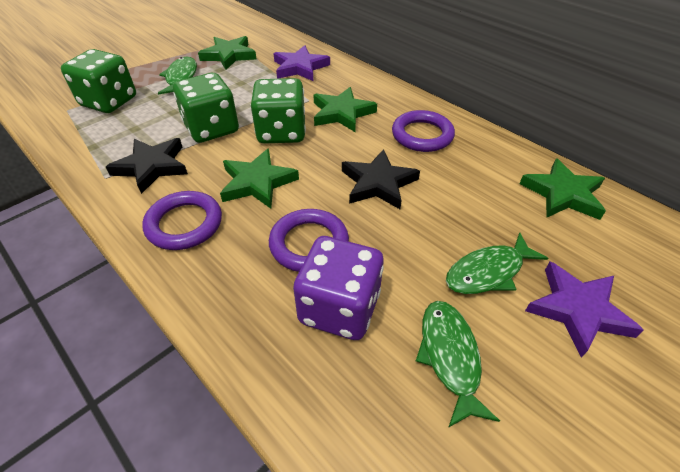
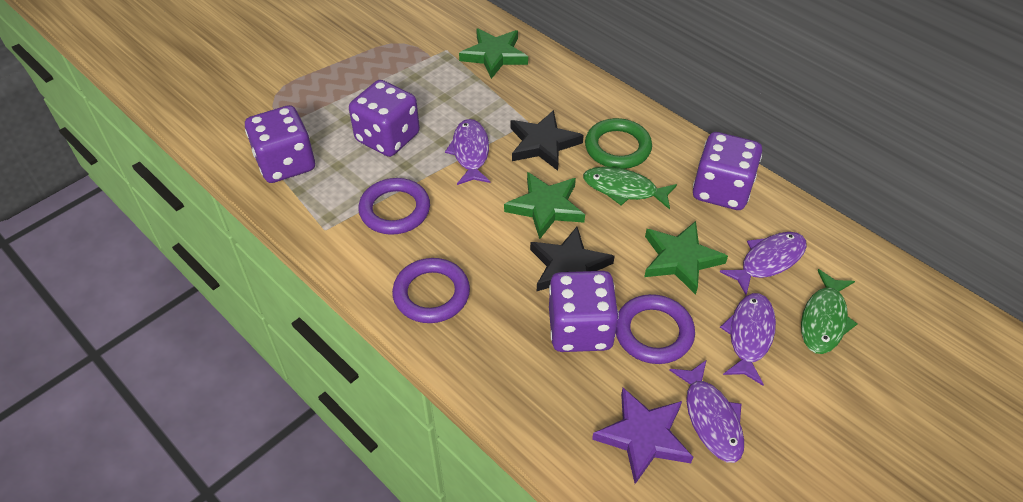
green dice: [61,49,136,113] [173,73,239,143] [250,78,306,144] = 3 -> none = 0
green fish: [158,57,197,95] [416,301,500,428] [446,233,548,294] = 3 -> [583,167,677,209] [801,269,857,354] = 2
green ring: none = 0 -> [585,118,652,169] = 1
green star: [198,36,257,70] [220,149,299,209] [314,87,377,132] [520,158,606,220] = 4 -> [459,28,528,79] [504,172,585,239] [644,221,728,295] = 3
purple dice: [293,236,384,340] = 1 -> [245,105,315,183] [349,80,420,157] [549,271,619,352] [693,132,762,210] = 4
purple fish: none = 0 -> [445,119,491,185] [670,361,744,463] [720,232,807,295] [720,293,776,385] = 4
purple star: [273,45,330,81] [525,262,644,358] = 2 -> [592,388,693,484] = 1

